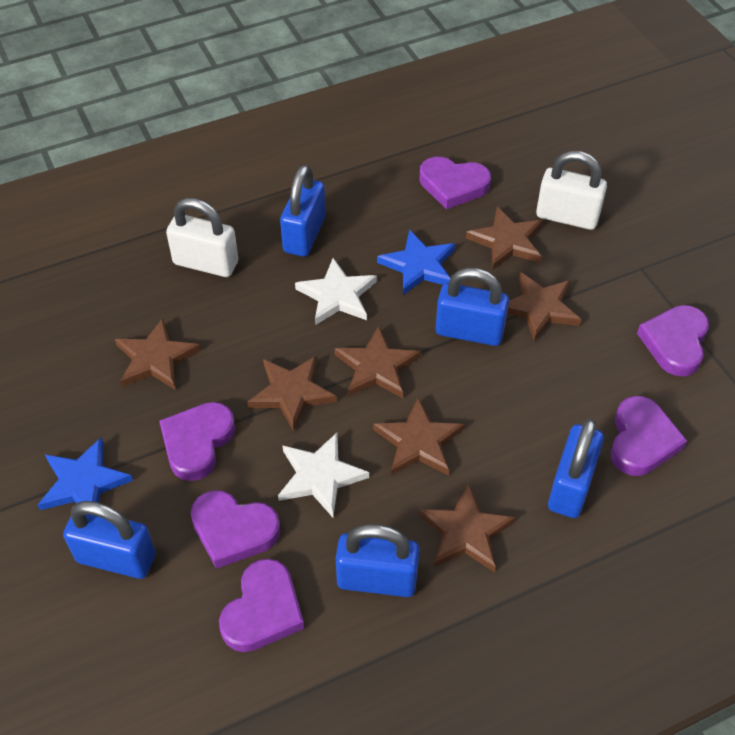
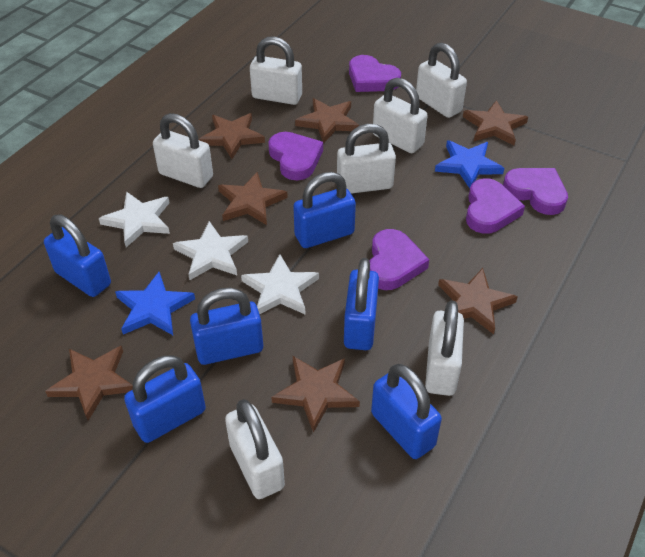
blue padlock: [63,501,156,579] [280,165,326,257] [336,524,420,597] [436,268,509,346] [548,418,604,518] = 5 -> [44,214,111,297] [124,355,206,443] [190,288,263,365] [293,172,356,248] [344,258,379,350] [371,364,442,459] = 6
purple heart: [159,402,235,481] [191,490,281,569] [219,559,304,652] [420,157,491,209] [610,396,687,476] [637,305,709,377] = 6 -> [268,132,323,181] [349,55,401,92] [370,229,429,290] [466,178,525,234] [503,168,568,215] = 5
white padlock: [166,198,238,277] [536,151,607,230] = 2 -> [153,113,213,188] [225,399,285,499] [250,37,302,105] [337,124,396,194] [373,78,428,153] [416,43,467,118] [425,300,464,396] = 7
white star: [278,433,369,517] [295,258,377,325] = 2 -> [99,191,170,247] [173,221,248,280] [241,254,319,314] = 3

